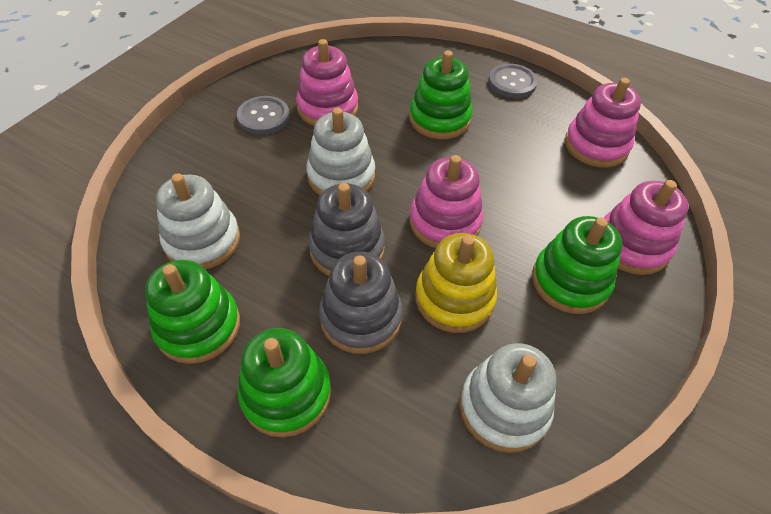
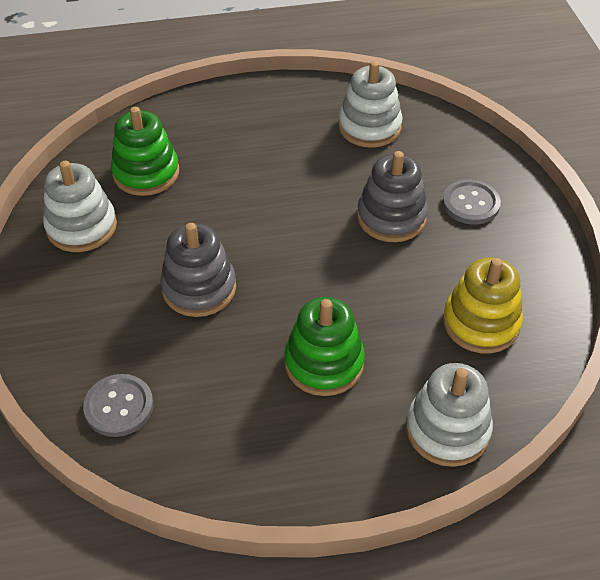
green stacking toy: [145,260,240,364] [238,328,331,437] [409,50,472,139] [532,216,622,314] = 4 -> [111,107,179,196] [284,297,365,396] = 2
pink stacking toy: [296,39,358,126] [410,155,483,248] [565,78,641,168] [604,180,689,275] = 4 -> none = 0

